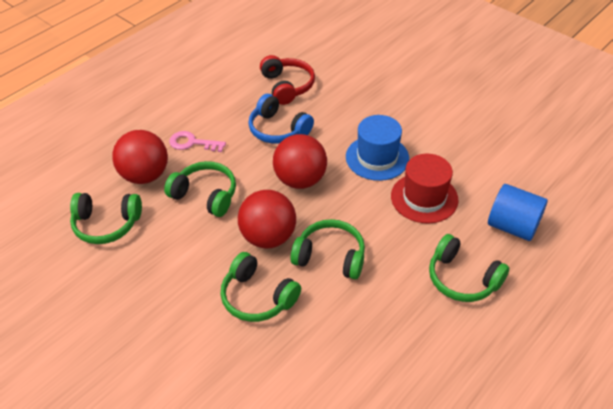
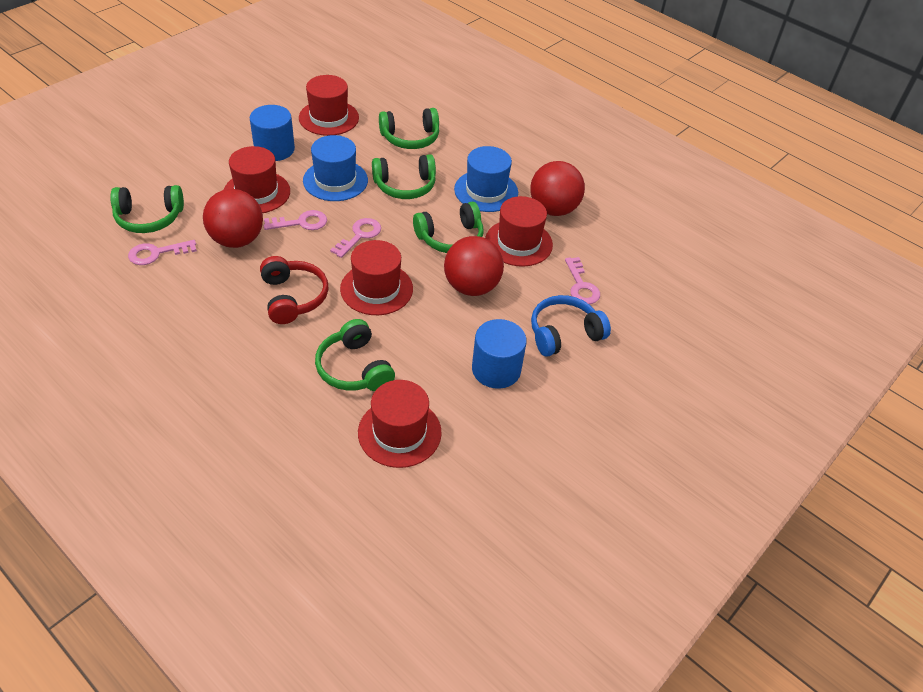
blue cylinder: [488,184,548,241] = 1 -> [250,105,295,161] [472,319,527,389] = 2
blue hat: [346,115,409,181] = 1 -> [303,135,368,201] [454,146,518,212] = 2
pink key: [169,131,226,152] = 1 -> [128,240,197,265] [264,210,327,230] [330,218,381,258] [565,257,600,304] = 4
red hat: [391,154,458,224] = 1 -> [224,146,290,213] [299,75,359,136] [340,240,413,315] [358,380,442,468] [485,196,553,267] = 5

